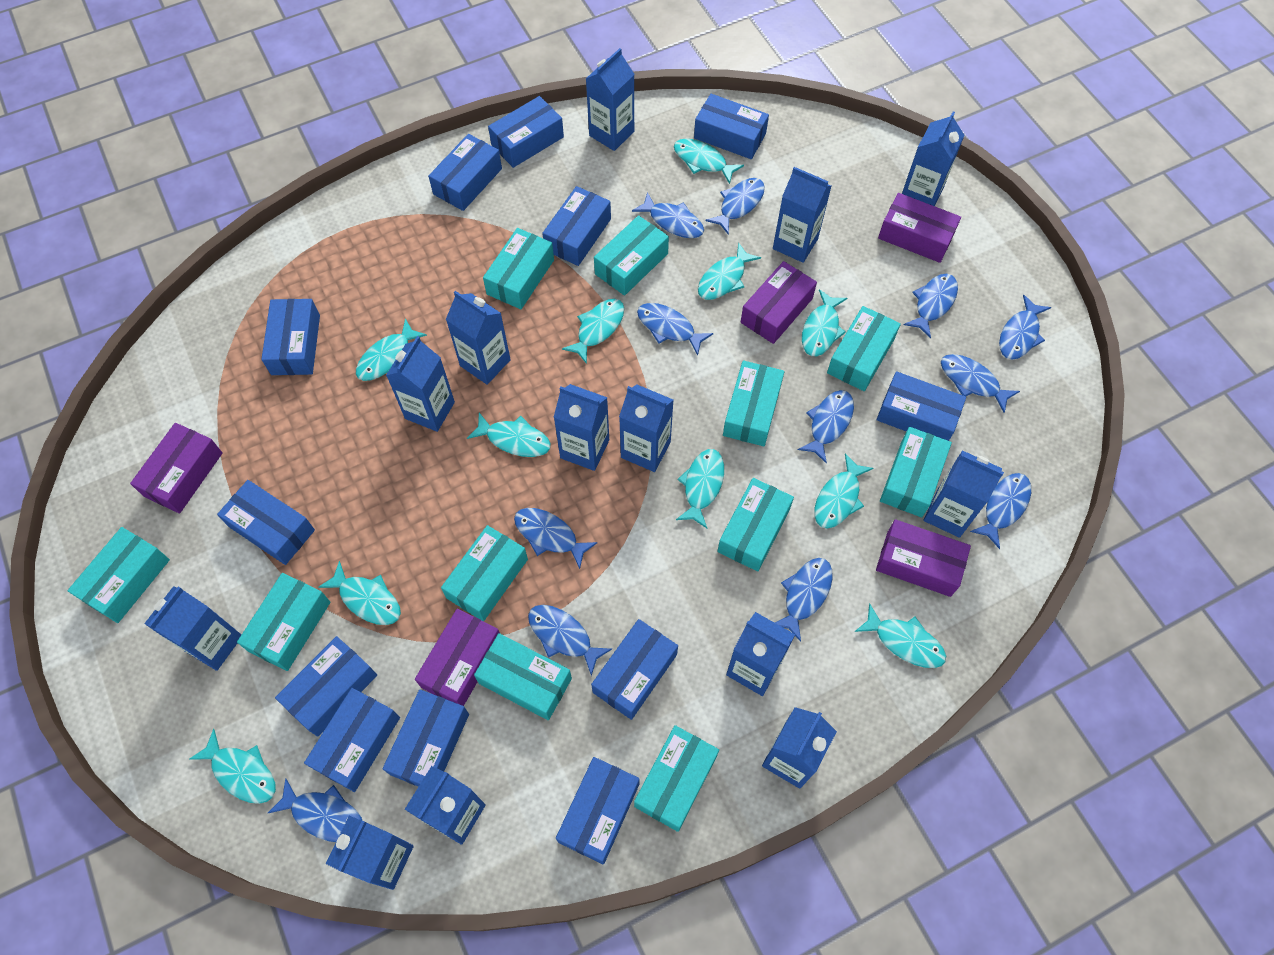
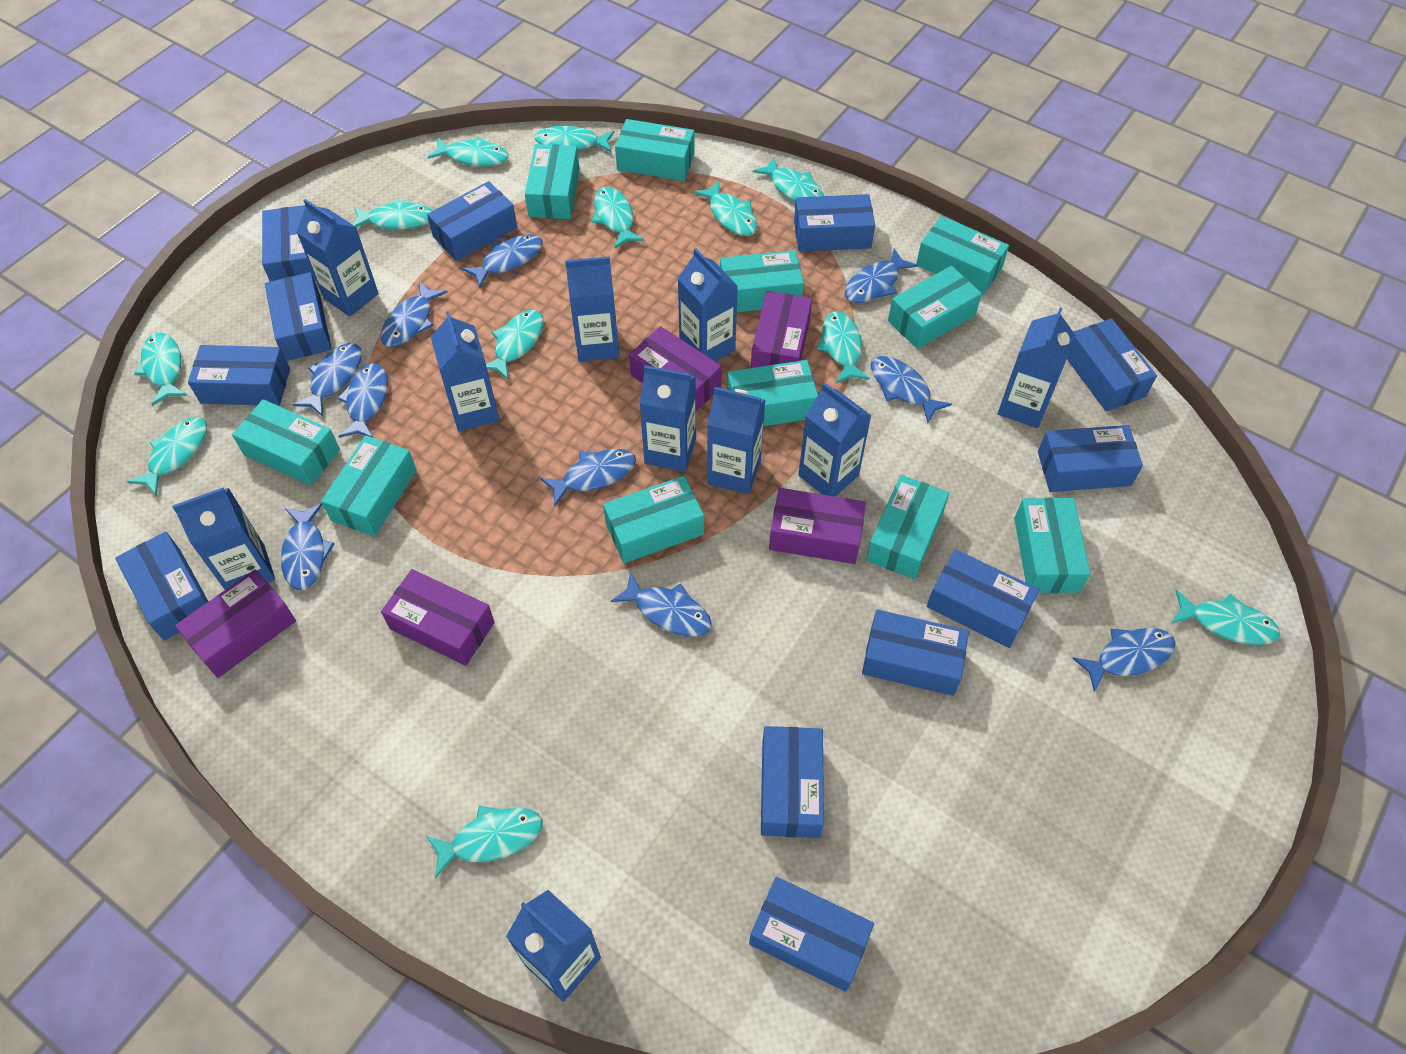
blue carton: [144,586,242,671] [326,816,414,890] [386,336,455,432] [405,766,486,845] [446,291,511,385] [554,384,609,471] [586,48,635,151] [619,385,673,472] [726,612,795,696] [762,707,837,789] [773,167,831,263] [902,111,965,206] [923,450,1004,538] = 13 -> [172,488,275,590] [297,199,379,317] [431,311,499,431] [506,890,601,1002] [565,256,619,362] [639,365,696,472] [677,248,738,362] [707,387,766,495] [798,382,872,497] [998,308,1075,428] = 10
blue fish: [268,778,362,842] [514,508,598,569] [528,605,612,676] [632,192,704,238] [637,303,714,356] [706,178,765,235] [775,558,833,642] [798,390,854,463] [904,274,958,338] [941,354,1020,413] [970,473,1031,549] [999,295,1051,360] = 12 -> [281,503,334,590] [293,343,362,417] [338,363,388,438] [381,281,447,347] [461,234,543,288] [540,449,636,506] [611,572,712,637] [844,249,918,303] [871,356,952,423] [1072,628,1176,692] = 10
turquoise fish: [190,729,276,804] [318,561,401,625] [356,318,427,381] [467,412,551,457] [562,299,624,364] [674,139,744,184] [676,449,724,528] [698,242,761,300] [802,289,847,356] [814,453,874,529] [855,603,946,668] = 11 -> [127,417,207,496] [134,333,187,406] [352,198,433,230] [426,806,543,878] [428,136,509,167] [486,310,544,380] [535,126,615,152] [592,187,645,249] [694,180,758,236] [753,157,824,202] [817,311,870,383] [1171,590,1280,645] = 12

